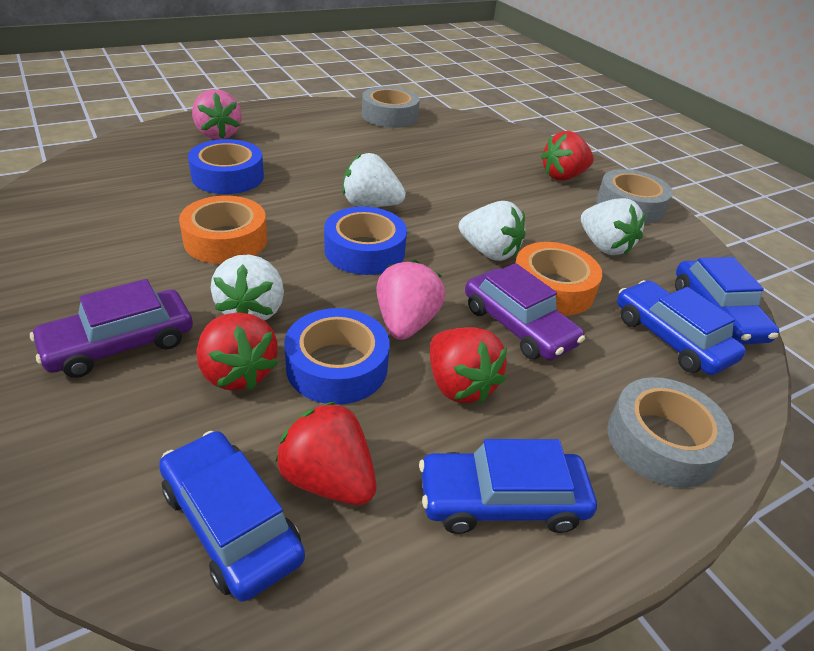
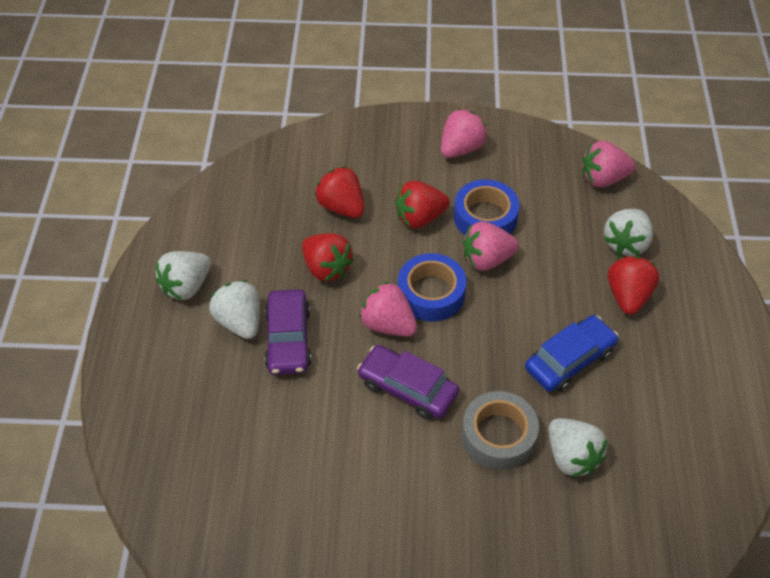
blue car: [159,431,305,602] [419,439,597,534] [617,280,746,375] [675,257,779,344] = 4 -> [525,315,619,392] = 1
blue tape: [188,139,264,194] [284,308,390,405] [324,207,407,275] = 3 -> [398,253,466,322] [454,179,520,235] = 2
grey tape: [362,86,420,128] [596,169,673,224] [607,377,734,488] = 3 -> [461,391,539,470] = 1
orange tape: [179,196,267,264] [515,242,602,315] = 2 -> none = 0
pink strawberry: [192,89,241,139] [376,260,445,340] = 2 -> [359,282,417,337] [441,109,487,158] [463,222,519,271] [582,141,636,187] = 4

